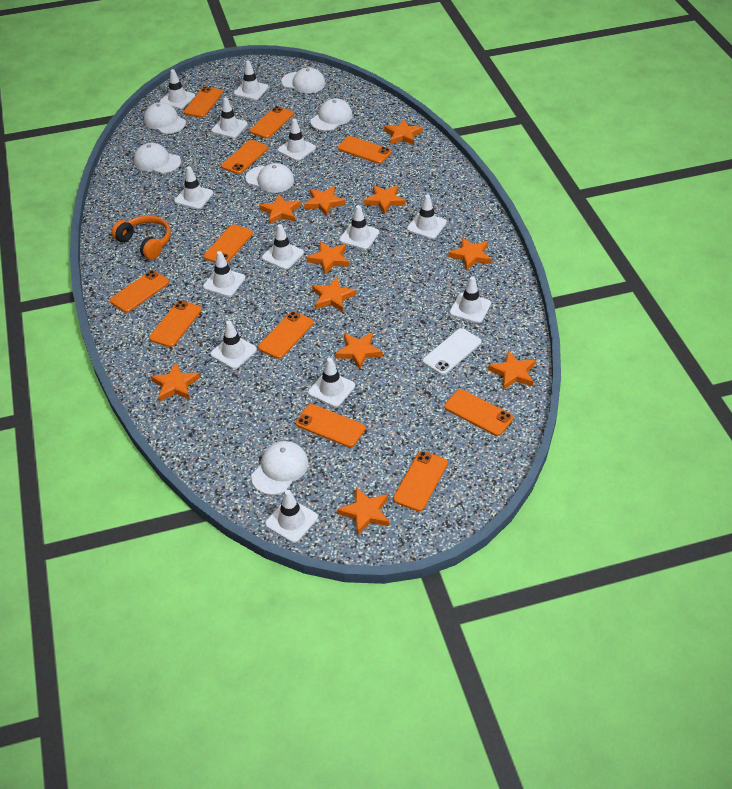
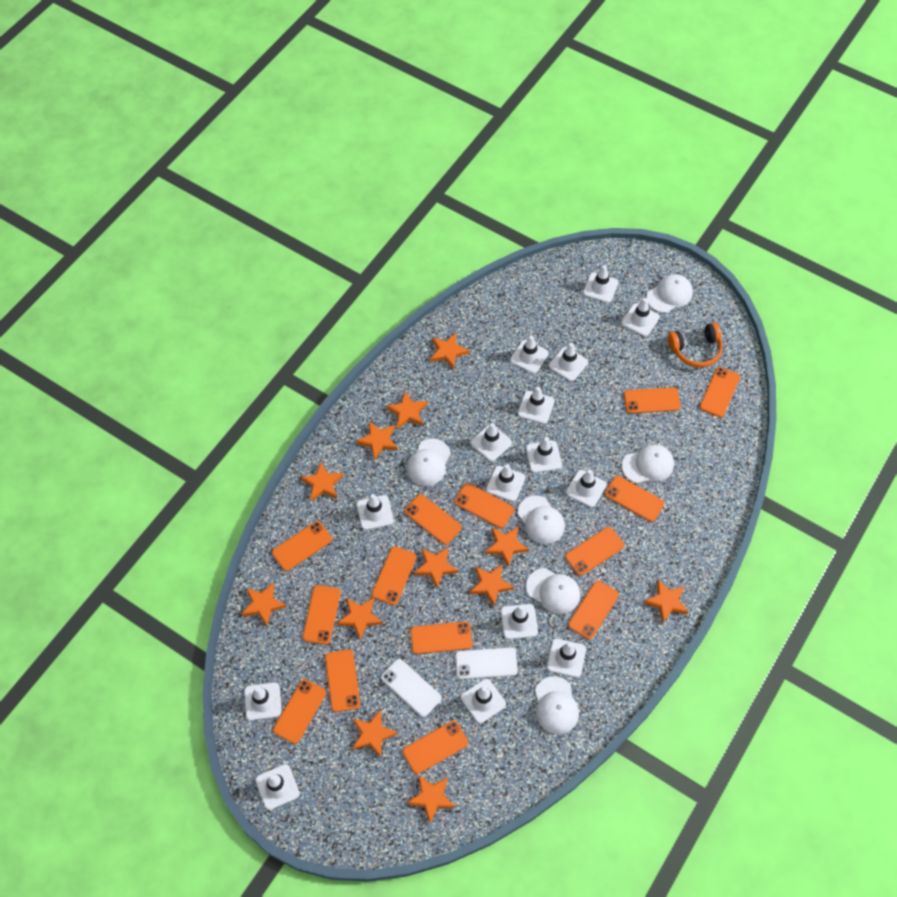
orange phone: [110,270,169,313] [149,300,202,347] [184,86,223,118] [204,224,253,263] [221,140,268,174] [250,106,294,138] [258,312,314,359] [296,404,365,448] [338,136,391,164] [393,451,448,512] [444,389,513,436] = 11 -> [272,521,332,571] [273,679,326,744] [303,585,341,645] [325,650,360,712] [372,546,416,605] [403,720,468,774] [404,494,462,545] [410,621,472,654] [454,483,514,528] [565,527,624,576] [568,581,619,640] [605,476,665,522] [624,388,681,413] [700,367,740,417] = 14
orange star: [151,362,200,401] [259,194,301,224] [304,186,345,217] [306,242,349,274] [312,277,356,312] [335,332,383,370] [337,487,389,536] [364,185,405,214] [384,120,423,145] [448,237,491,271] [488,350,536,390] = 11 -> [242,582,287,626] [301,462,344,501] [337,597,383,640] [352,710,398,758] [356,421,398,460] [386,391,428,429] [407,775,455,823] [414,547,458,588] [430,333,470,370] [470,564,514,606] [485,526,529,567] [644,580,689,623] = 12
white phone: [423,328,482,375] = 1 -> [381,659,442,717] [455,648,518,679] = 2
white traffic cone: [160,69,195,109] [174,166,213,209] [203,251,245,297] [210,321,257,369] [211,97,248,138] [234,61,268,100] [262,224,304,270] [265,490,318,543] [278,119,316,161] [308,358,355,407] [339,205,379,250] [407,195,447,239] [449,277,491,323] = 13 -> [244,682,282,721] [255,764,300,810] [357,494,394,530] [461,679,506,723] [471,423,512,461] [486,464,525,502] [501,604,538,639] [510,335,549,373] [518,387,555,424] [526,437,562,473] [547,639,586,677] [549,343,588,381] [566,470,607,507] [583,265,618,303] [621,298,659,336] = 15

